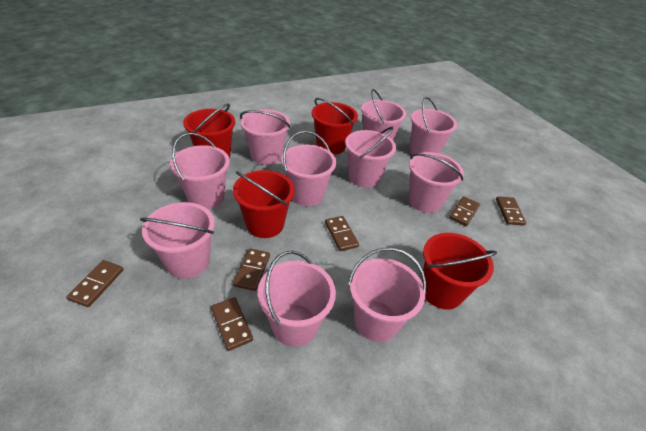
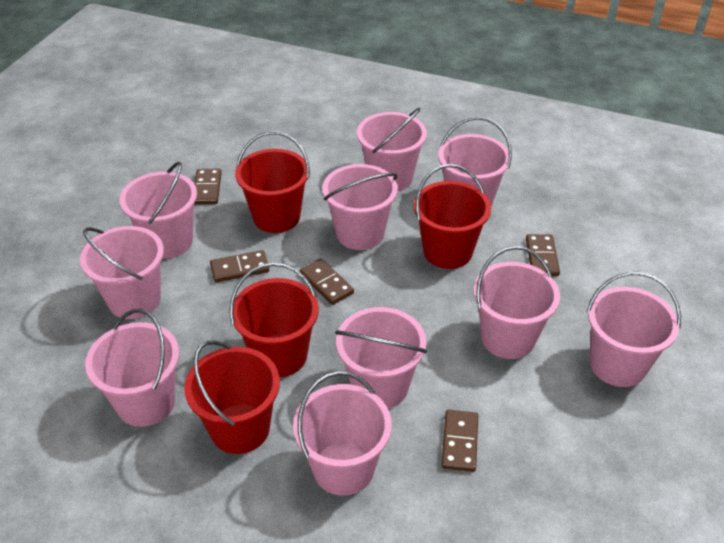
brown domino: [67,260,123,307] [211,297,253,351] [233,249,270,291] [325,216,359,251] [449,196,480,226] [496,196,526,226] = 6 -> [194,168,222,205] [210,250,269,283] [300,258,354,305] [441,410,478,472] [526,234,560,276] = 5

